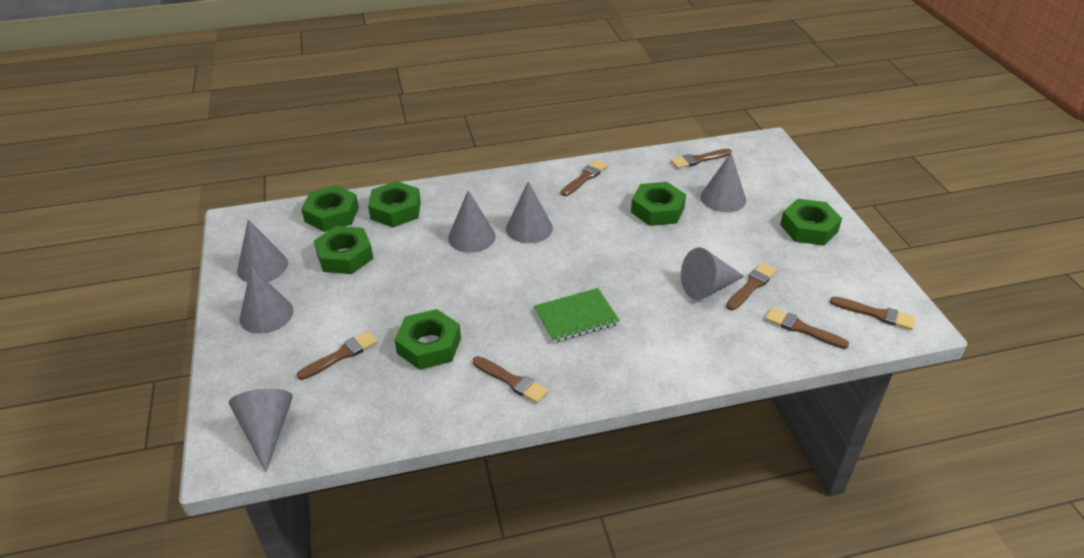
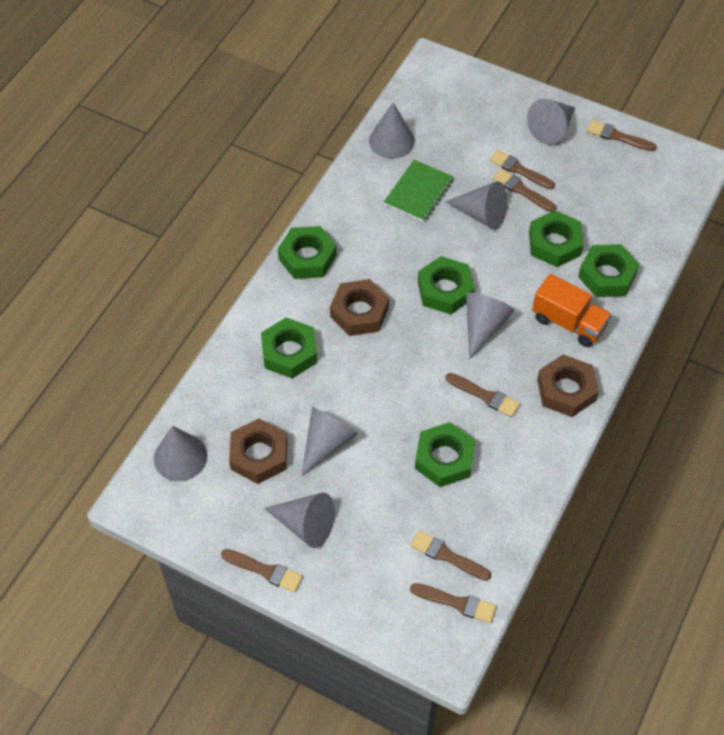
brown nut: none = 0 -> [229,418,287,484] [330,279,389,336] [537,354,599,417] = 3
orange truck: none = 0 -> [532,274,612,347] = 1

